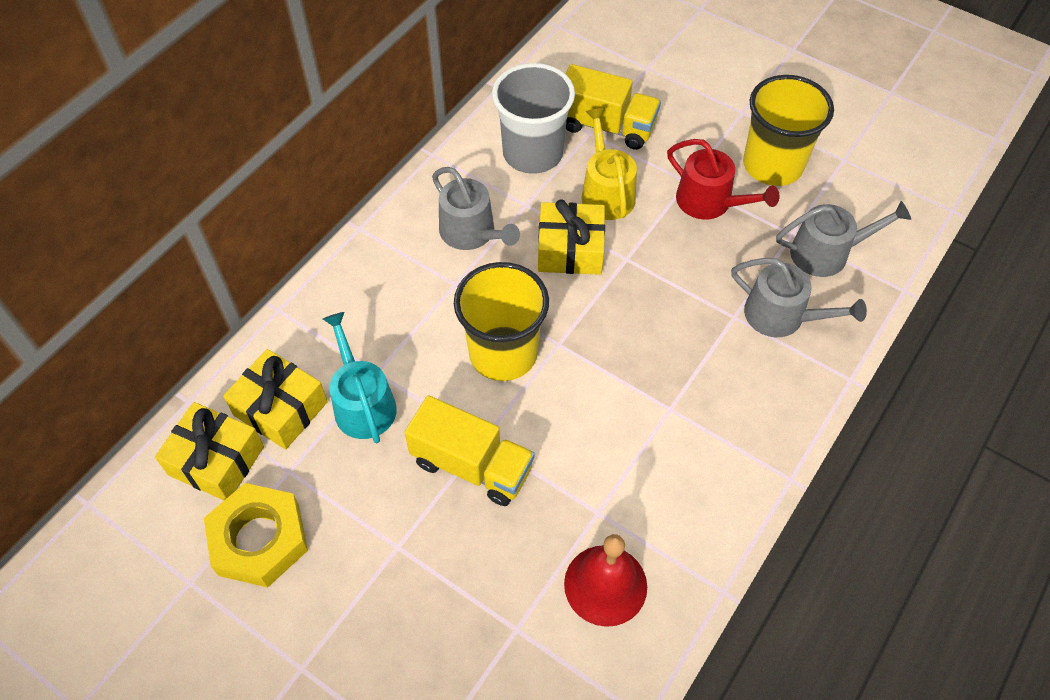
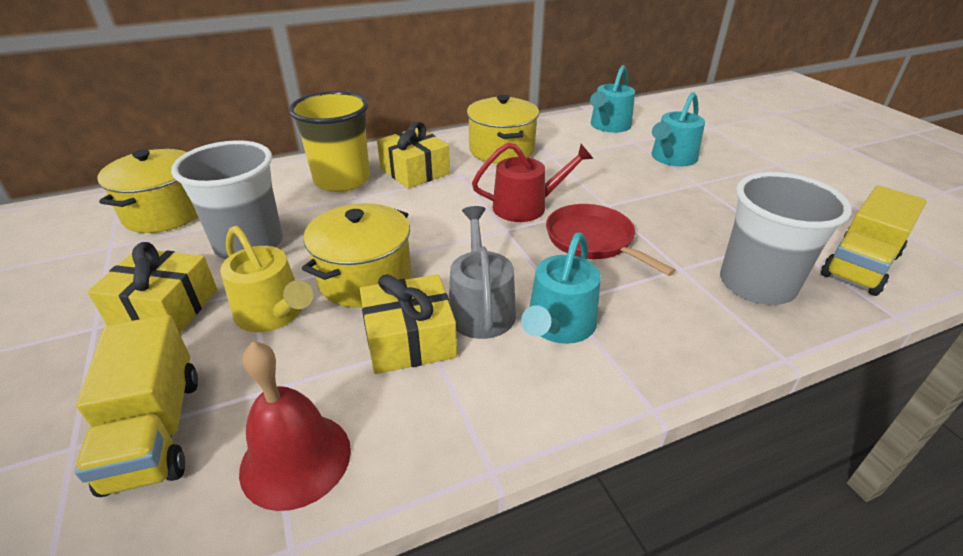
grey cup: [492,63,575,174] = 1 -> [171,140,283,259] [720,172,852,305] = 2
grey watering can: [432,167,520,250] [731,258,867,337] [776,201,911,277] = 3 -> [449,206,516,339] = 1
red pan: none = 0 -> [546,204,676,276] = 1
turquoise watering can: [323,312,397,443] = 1 -> [521,233,601,344] [590,65,635,133] [651,92,705,167] = 3
yellow cup: [454,262,549,381] [743,75,834,186] = 2 -> [289,91,370,192] = 1
yellow nut: [204,483,308,587] = 1 -> none = 0
yellow pot: none = 0 -> [97,149,198,233] [302,203,412,308] [467,95,539,164] = 3

